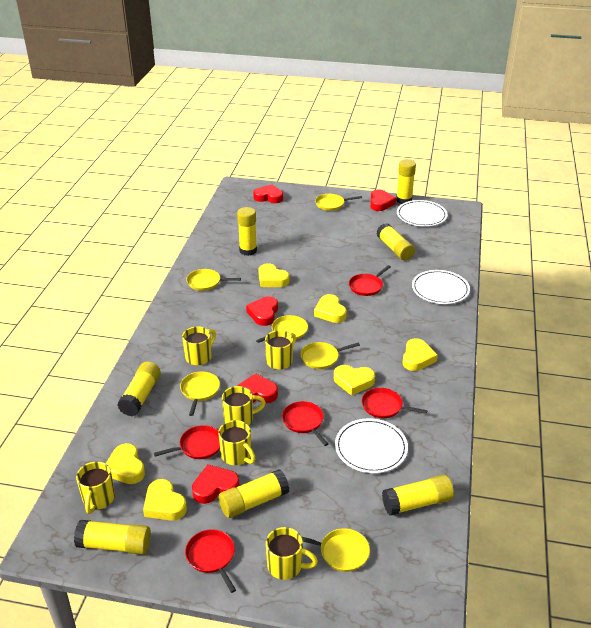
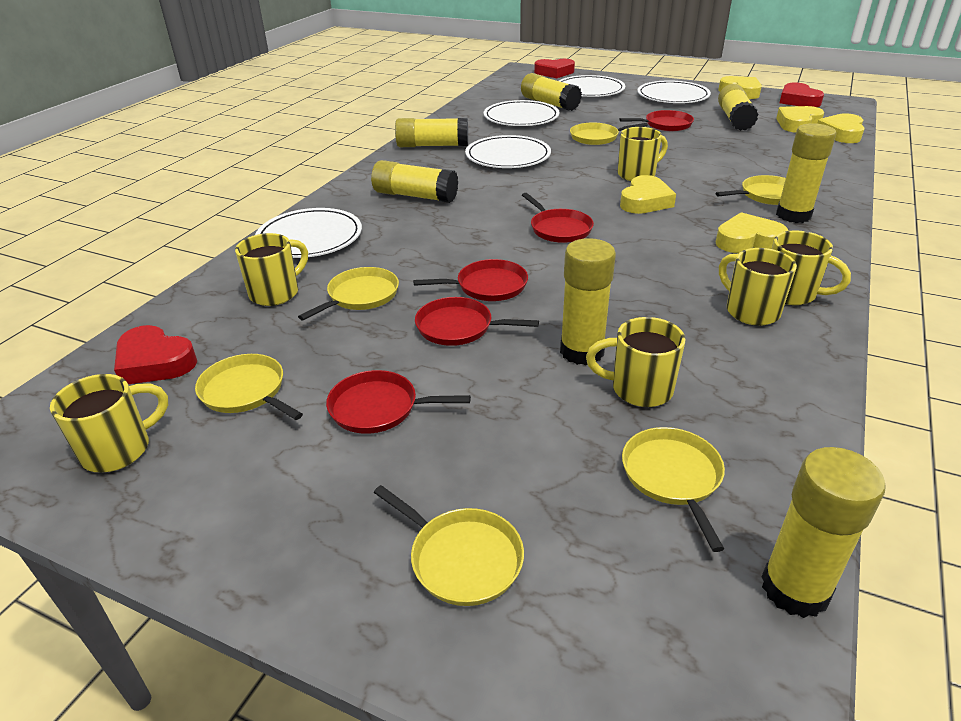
red heart: [192,465,240,504] [238,373,278,403] [246,296,278,326] [253,184,283,203] [370,189,396,211] = 5 -> [114,325,197,384] [534,59,575,78] [780,82,824,107] = 3
white plate: [335,418,408,473] [397,200,448,227] [412,270,470,304] = 3 -> [255,208,362,258] [465,135,551,168] [484,100,559,126] [559,75,625,97] [637,81,711,103] = 5
yellow heart: [106,443,145,484] [143,479,187,521] [258,263,290,287] [314,294,347,323] [334,365,375,396] [403,338,438,371] = 6 -> [620,175,676,214] [716,212,788,253] [718,76,762,99] [776,106,824,133] [817,113,865,143] = 5

